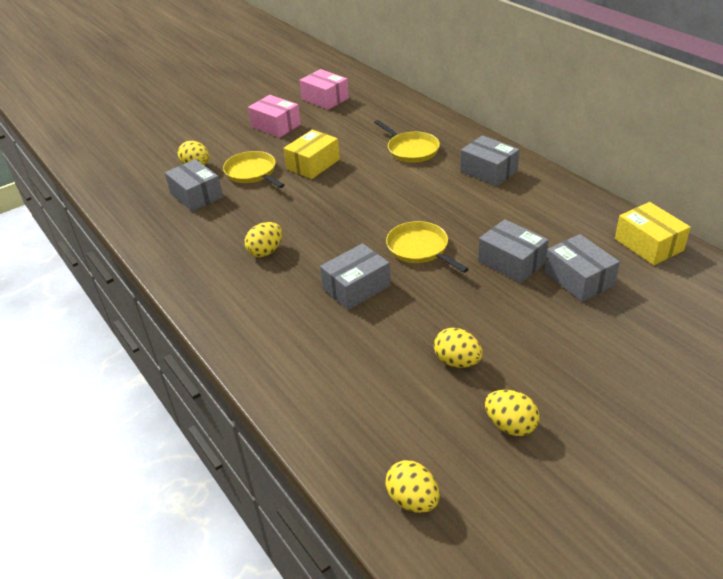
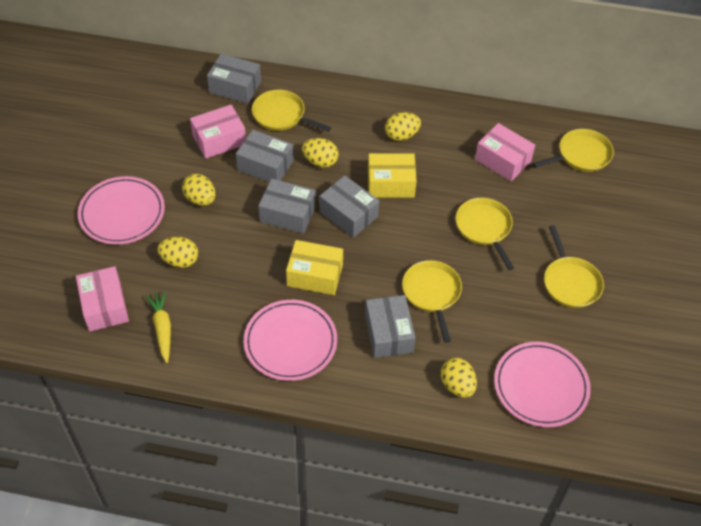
pink box: [248,95,301,138] [300,69,349,110] = 2 -> [76,266,129,332] [190,105,246,159] [475,123,535,182] = 3
pink plate: none = 0 -> [78,176,165,245] [244,300,337,381] [494,342,591,427] = 3
yellow carrot: none = 0 -> [146,291,171,363] = 1
yellow pan: [223,151,285,188] [374,120,440,163] [386,221,469,273] = 3 -> [252,90,331,132] [402,260,462,342] [456,198,514,270] [533,129,614,172] [544,225,604,308] = 5

